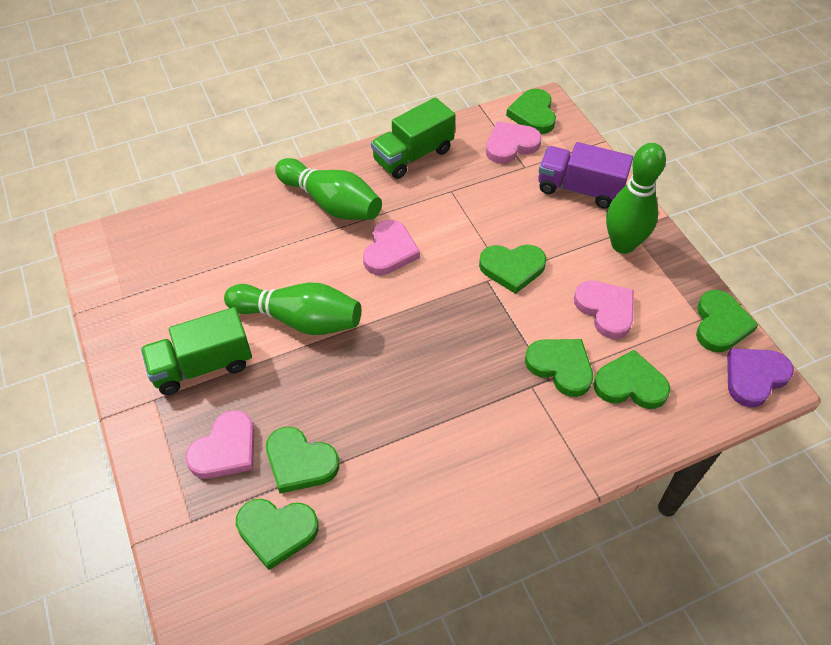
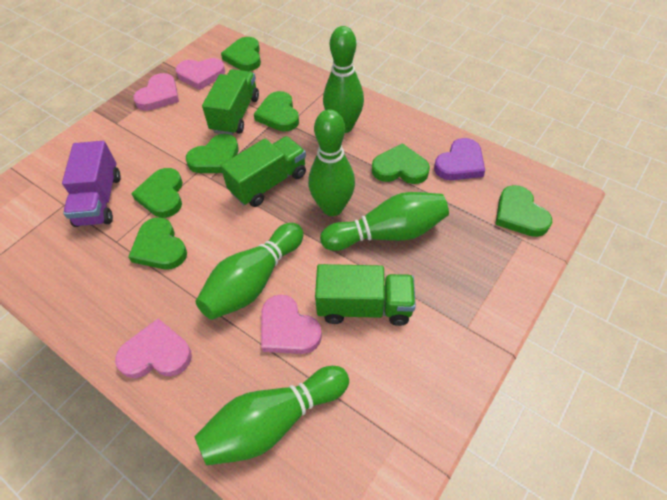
green bowling pin: [224,282,361,335] [275,158,382,220] [606,143,666,254] = 3 -> [194,366,349,466] [195,223,304,320] [308,109,355,216] [320,192,449,251] [323,26,364,133] = 5
green truck: [141,307,252,395] [371,97,455,179] = 2 -> [202,69,259,135] [220,136,306,207] [315,264,416,326] = 3

